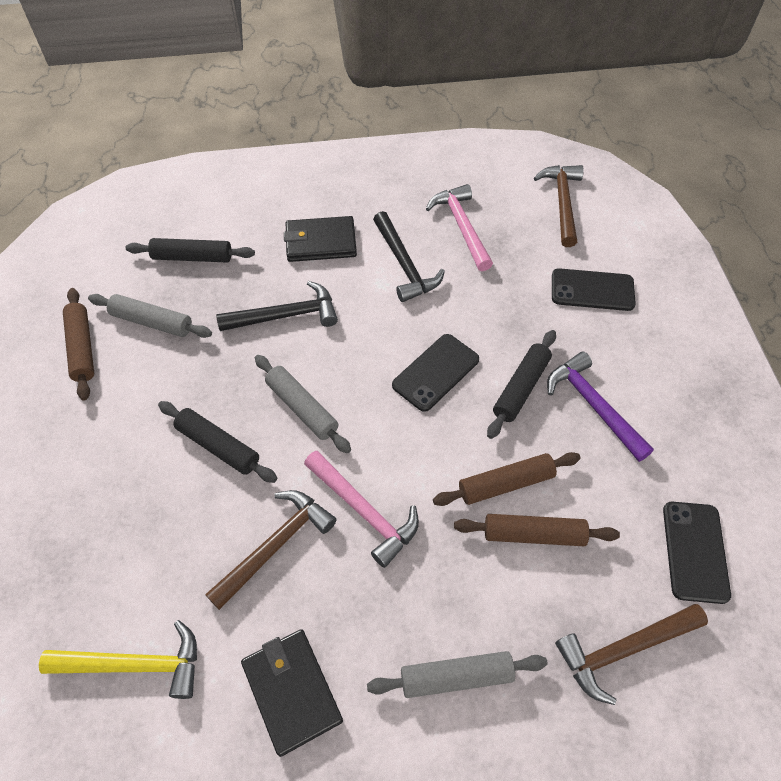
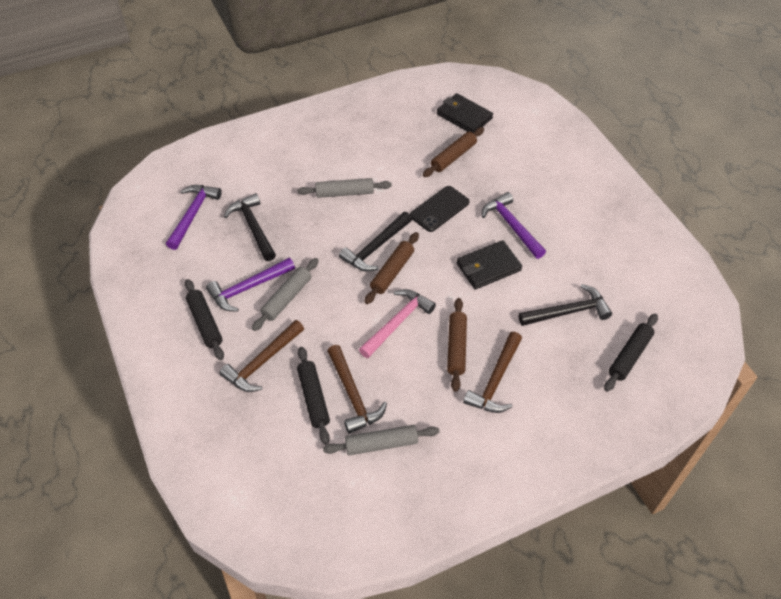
black hammer: [216,281,338,331] [373,211,445,302] = 2 -> [224,193,276,261] [339,212,412,272] [519,284,612,326] = 3
black phone: [392,334,479,412] [552,268,636,311] [663,502,731,604] = 3 -> [410,186,469,232] = 1
pink hammer: [304,451,419,568] [426,184,493,271] = 2 -> [359,289,436,358] = 1
purple hammer: [547,351,654,462] = 1 -> [166,185,222,250] [206,258,295,311] [482,192,546,259] = 3
yellow hammer: [39,620,197,699] = 1 -> none = 0

